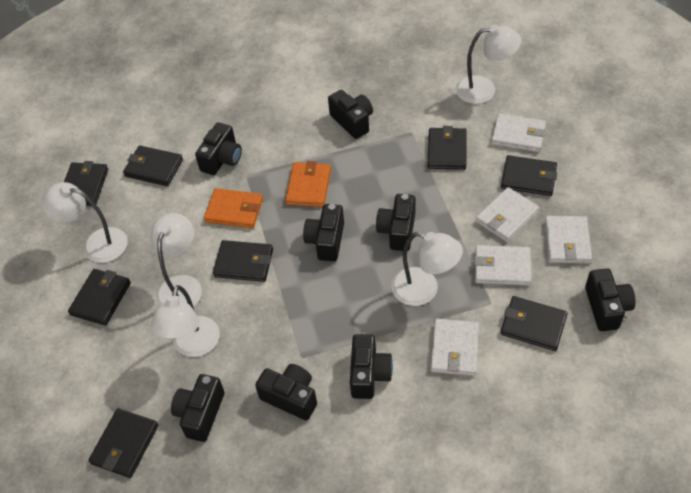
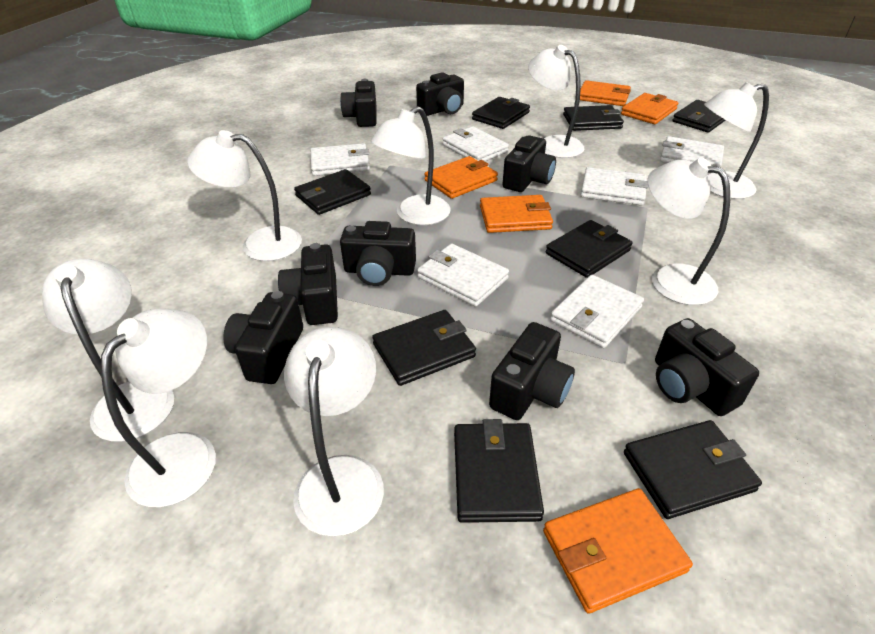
orange wallet: [204,188,263,228] [285,161,331,207] = 2 -> [424,156,498,199] [480,195,553,233] [543,488,693,614] [580,80,631,106] [621,93,678,124] = 5
white lamp: [41,182,128,263] [151,213,202,307] [151,285,220,357] [391,232,463,306] [456,25,521,104] = 5 -> [42,258,174,442] [101,308,216,507] [187,130,302,261] [284,327,384,537] [370,106,451,225] [528,45,584,158] [647,158,730,305] [704,82,769,199] = 8
white wallet: [431,319,479,376] [474,245,531,286] [476,187,539,242] [491,113,546,152] [545,216,592,264] = 5 -> [310,143,370,176] [417,244,509,307] [443,126,509,161] [550,275,644,348] [581,167,649,206] [660,136,724,167] = 6

